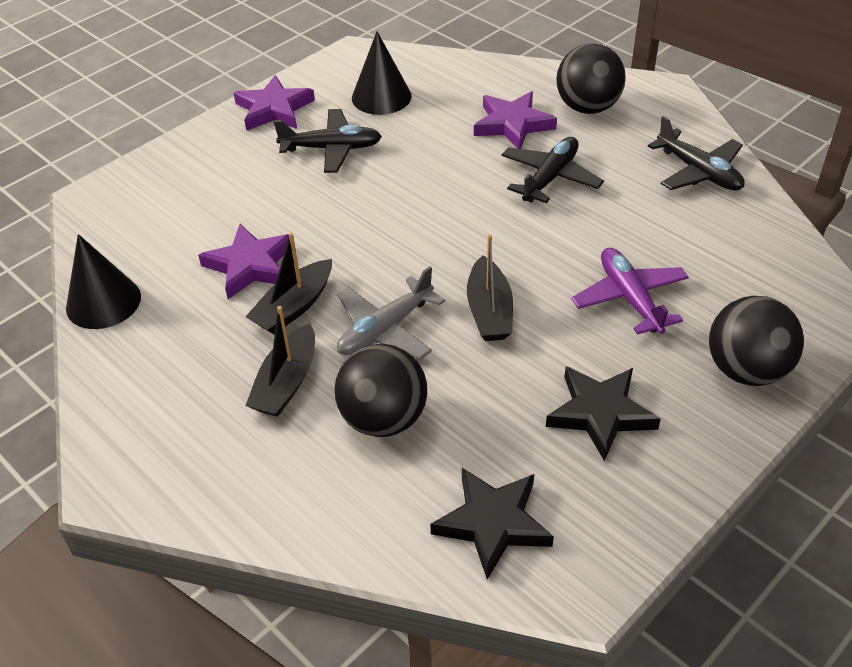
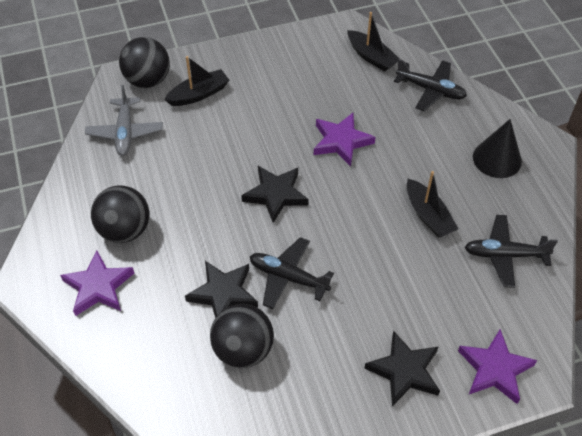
black cone: [66,234,141,329] [352,31,412,115] = 2 -> [473,119,522,178] = 1
black star: [430,468,554,580] [546,366,661,461] = 2 -> [185,261,258,318] [241,166,309,223] [364,331,440,406] = 3
purple plane: [572,247,689,335] = 1 -> none = 0

